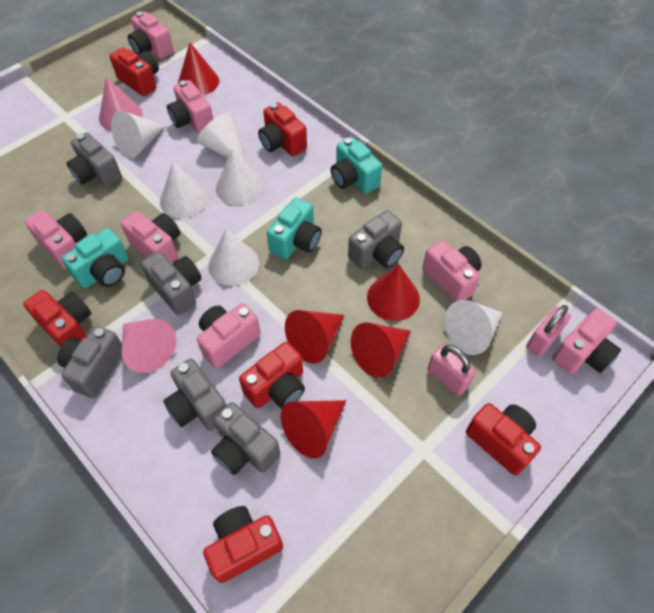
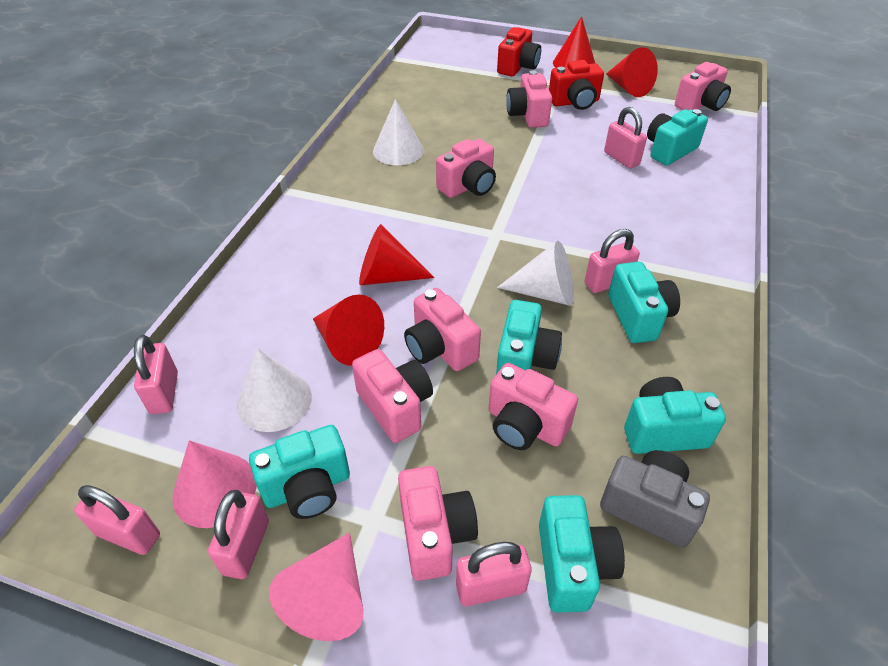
grey camera: [57,326,122,398] [67,132,122,188] [141,251,202,315] [163,358,227,430] [211,402,280,475] [348,210,404,269] = 6 -> [600,450,710,548] = 1
pink padlock: [427,345,476,396] [526,305,571,357] = 2 -> [74,485,160,555] [134,335,178,414] [208,490,269,579] [456,542,532,606] [585,229,640,293] [604,107,647,168] = 6
red camera: [23,290,92,347] [110,47,159,96] [203,506,283,583] [239,342,305,409] [258,102,307,157] [466,403,541,476] = 6 -> [497,27,541,76] [549,60,604,110] = 2
red cone: [178,43,219,95] [281,400,346,458] [285,310,345,364] [351,322,411,378] [367,265,420,321] = 5 -> [313,294,384,365] [359,224,435,285] [553,16,596,68] [606,47,658,97] = 4
turquoise camera: [62,228,129,289] [267,197,322,260] [330,137,382,194] = 3 -> [249,425,350,519] [496,300,562,374] [539,495,625,612] [608,262,680,343] [624,377,726,454] [647,109,708,165] = 6
white cone: [111,111,165,158] [160,162,208,218] [197,112,246,163] [208,230,259,286] [216,149,263,205] [444,300,503,355] = 6 -> [237,348,312,432] [373,99,424,165] [497,241,574,306] = 3

